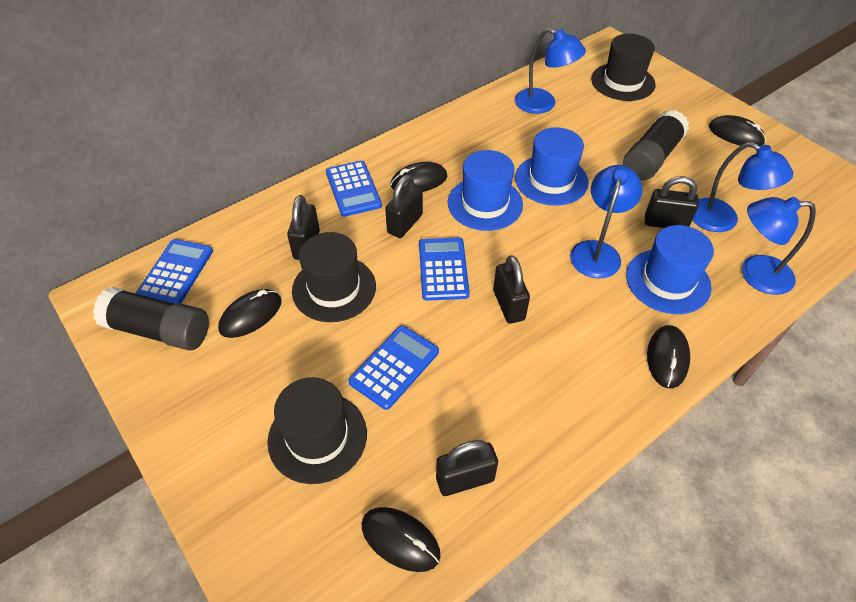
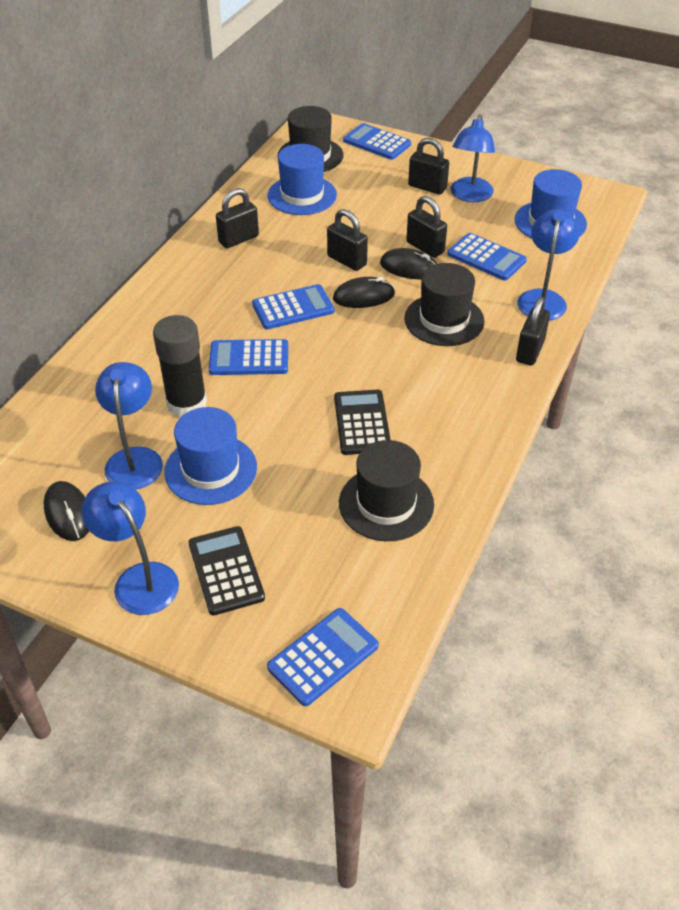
black calculator: none = 0 -> [188,526,265,615] [334,390,391,455] = 2
black glue stick: [93,287,209,351] [623,110,689,181] = 2 -> [153,315,207,418] = 1
black mouse: [218,289,281,338] [362,507,441,572] [391,162,447,192] [647,325,690,388] [709,115,766,146] = 5 -> [44,481,89,541] [333,277,395,308] [380,248,437,280] = 3
blue calculator: [136,239,213,304] [326,161,382,217] [348,325,439,410] [419,238,470,301] = 4 -> [209,339,288,375] [252,284,334,329] [267,608,379,706] [343,123,411,160] [447,233,527,280] = 5

